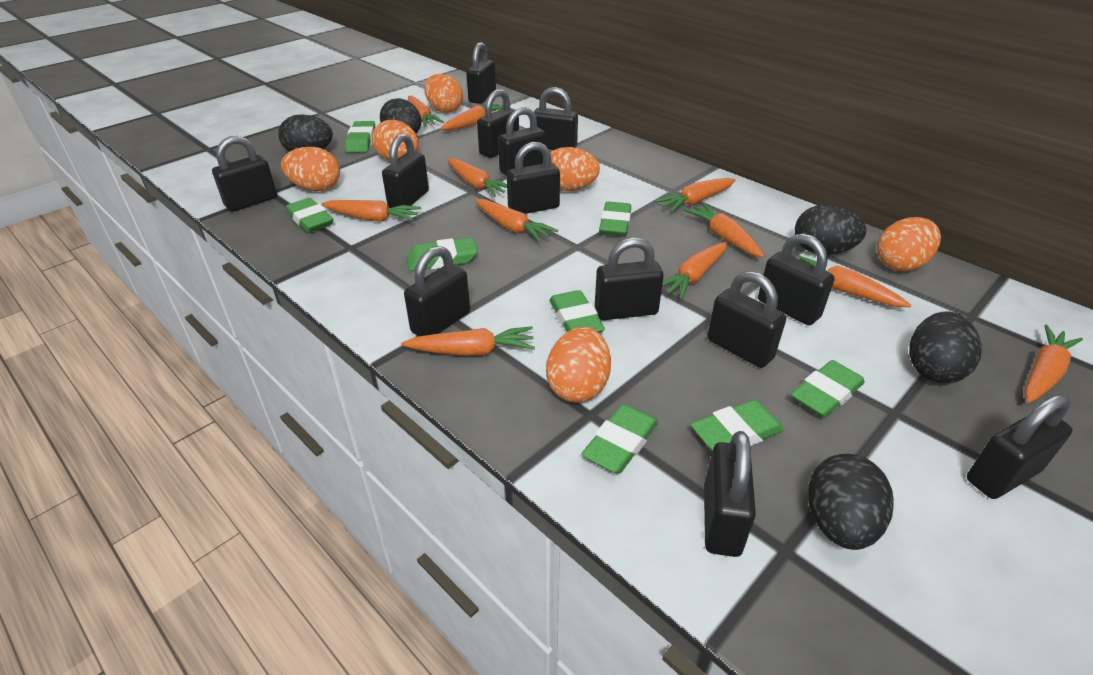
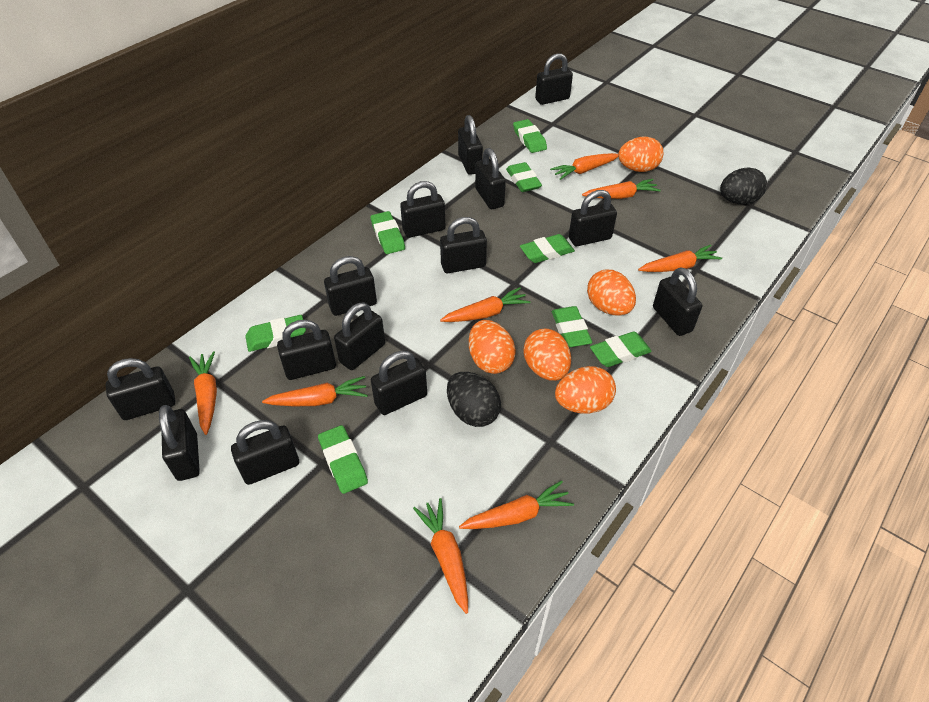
black egg: [278,114,333,152] [380,98,421,133] [795,204,866,255] [808,454,894,550] [909,312,982,383] = 5 -> [447,372,501,427] [720,167,767,205] = 2
black padlock: [212,136,277,212] [382,133,429,208] [404,246,470,337] [466,42,496,104] [477,89,519,158] [498,107,546,176] [507,142,560,214] [534,87,578,150] [595,238,664,320] [704,431,756,557] [707,271,786,368] [758,233,835,325] [967,394,1073,499] = 13 -> [106,358,176,420] [159,405,200,481] [231,420,299,485] [277,320,336,380] [324,256,377,316] [334,302,385,370] [371,351,427,415] [400,181,445,238] [440,217,487,273] [458,115,483,175] [475,148,506,209] [535,53,573,105] [569,190,617,246] [653,267,702,336] = 14
orange carrot: [321,200,421,222] [401,326,535,356] [408,96,444,127] [440,104,503,130] [447,158,507,197] [475,199,558,242] [654,178,736,212] [662,242,728,300] [684,203,764,258] [797,255,911,307] [1024,325,1083,403] = 11 -> [189,351,217,435] [262,376,368,406] [413,498,468,614] [440,287,530,322] [459,480,574,529] [550,153,618,180] [582,179,661,199] [638,245,722,272] = 8
orange egg: [281,147,340,191] [372,120,419,160] [424,74,463,113] [546,327,611,403] [550,147,600,191] [877,217,941,272] = 6 -> [469,320,516,374] [523,328,571,381] [555,366,616,414] [587,270,636,316] [618,137,663,172] = 5

